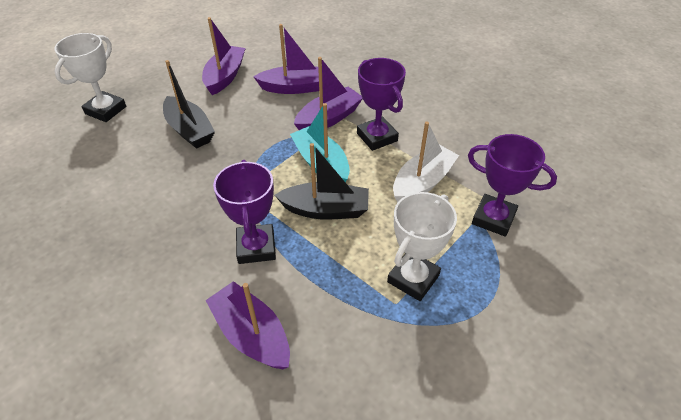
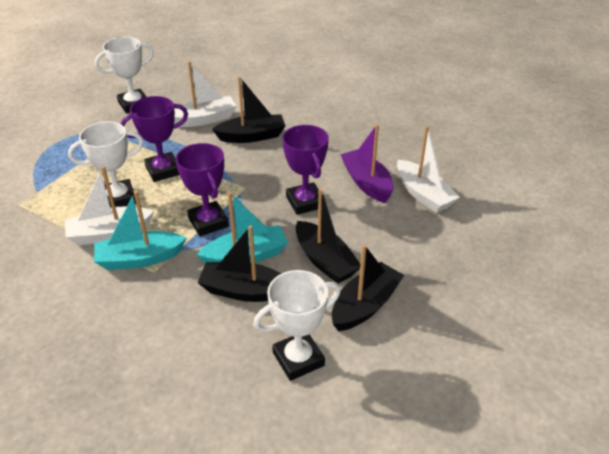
black boat: [163,60,215,149] [275,143,369,220] = 2 -> [197,225,282,302] [212,76,285,143] [296,189,361,283] [332,245,404,331] = 4
purple boat: [202,17,246,95] [205,281,290,369] [254,24,323,94] [294,57,363,130] = 4 -> [340,124,394,203] = 1
turquoise boat: [290,103,350,182] = 1 -> [94,191,186,270] [197,192,288,263] = 2
white boat: [393,122,459,202] = 1 -> [65,166,154,245] [174,61,237,127] [397,126,460,213] = 3
white trophy: [54,33,126,122] [387,192,457,301] = 2 -> [68,122,143,208] [94,37,154,113] [253,270,341,381] = 3

